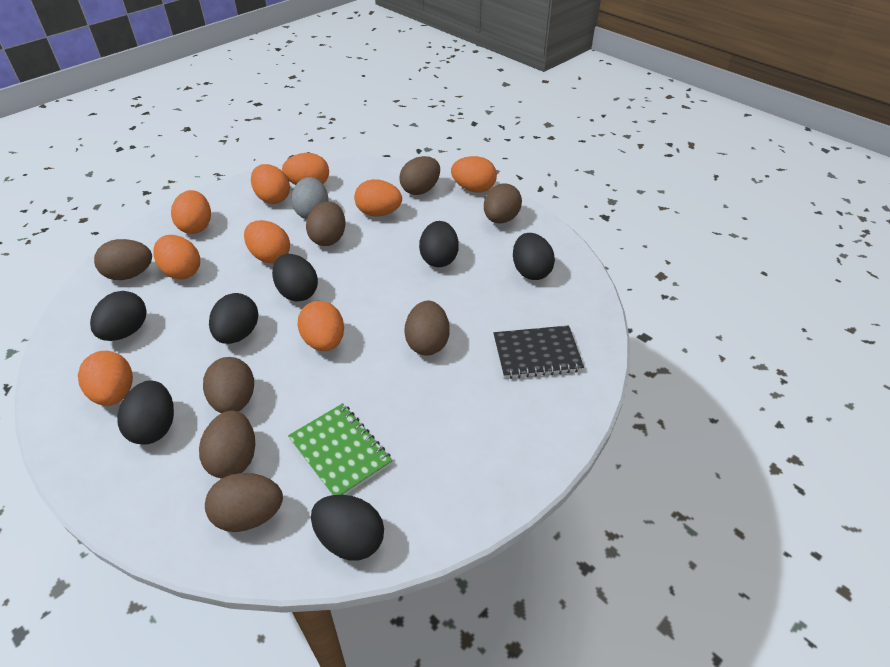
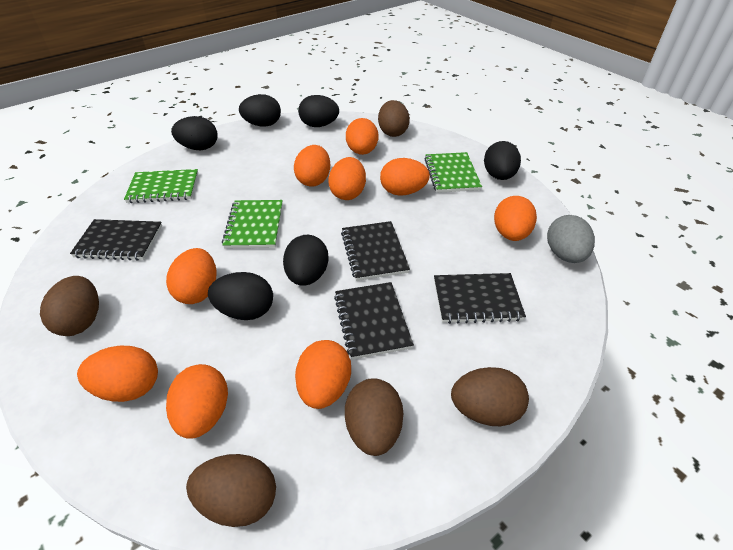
black egg: [90,291,147,341] [117,381,174,445] [209,293,258,344] [272,254,318,302] [311,495,384,561] [419,221,459,267] [513,233,555,280] = 7 -> [171,116,217,150] [208,272,273,320] [239,94,281,127] [283,235,329,286] [298,95,339,127] [484,141,521,180] = 6
black notebook: [493,325,584,379] = 1 -> [70,219,162,261] [334,282,414,360] [341,221,410,281] [434,273,526,324] = 4
brown egg: [94,239,152,280] [199,411,255,478] [203,357,254,413] [205,473,283,532] [306,201,346,246] [400,156,440,195] [404,300,450,356] [484,183,522,224] = 8 -> [40,276,99,336] [186,454,276,527] [345,378,403,456] [378,100,410,137] [451,367,529,426] = 5
green notebook: [288,403,393,495] = 1 -> [124,169,198,203] [222,200,283,249] [424,152,482,193] = 3

